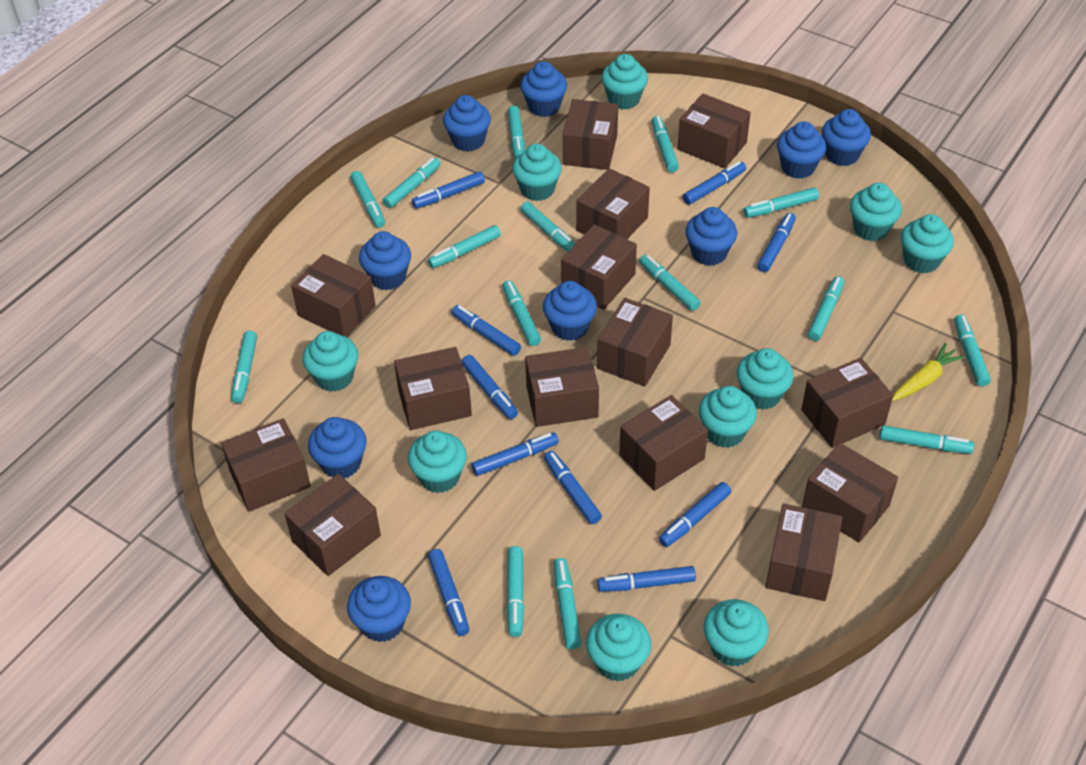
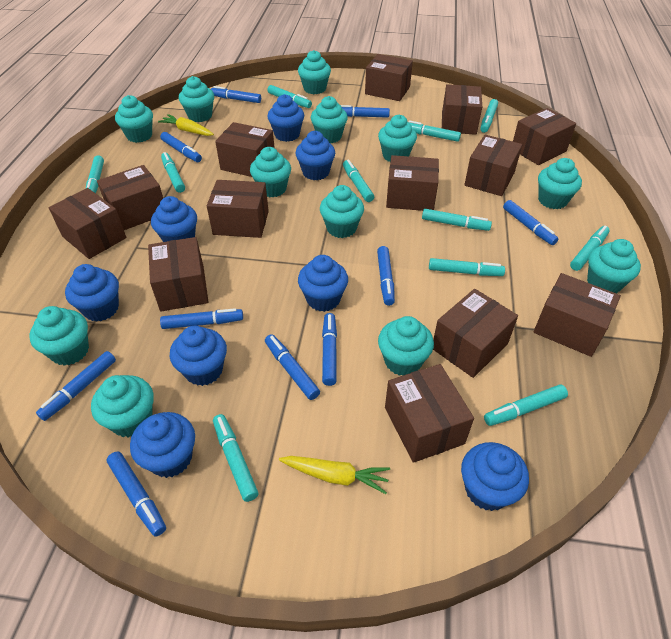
blue cupcake: [308,417,366,478] [347,576,411,642] [359,231,411,290] [443,95,491,151] [520,61,567,117] [543,281,597,341] [685,207,737,266] [777,121,826,179] [822,109,871,166] = 9 -> [65,264,119,322] [130,412,195,478] [151,196,197,242] [170,326,227,386] [267,94,304,142] [295,131,335,180] [298,255,348,312] [461,442,529,511] = 8
brown box: [221,418,311,512] [284,474,381,576] [291,254,376,337] [394,347,472,430] [525,347,599,427] [561,224,637,310] [563,99,618,170] [576,168,650,239] [597,298,673,387] [619,395,708,491] [678,93,751,169] [765,504,843,601] [801,358,893,448] [802,443,898,543] = 14 -> [49,188,126,259] [97,165,163,230] [148,237,209,311] [207,180,269,238] [215,122,275,177] [365,54,413,101] [385,364,474,463] [386,155,439,211] [433,289,518,378] [442,84,482,135] [464,135,522,196] [513,108,576,165] [534,273,621,357] = 13
turquoise cupcake: [303,331,358,392] [408,431,467,493] [512,144,562,201] [586,614,651,682] [601,54,648,109] [699,386,757,448] [704,599,769,667] [737,348,793,410] [850,183,902,241] [901,214,954,274] = 10 -> [29,306,89,366] [91,375,154,438] [115,95,153,143] [179,76,214,122] [250,147,291,197] [298,50,331,94] [311,96,348,143] [320,185,364,238] [378,115,417,162] [378,316,434,375] [538,158,582,209] [587,239,641,294] = 12
turquoise marker: [231,330,257,403] [350,171,385,228] [383,158,441,208] [428,225,501,268] [502,280,541,346] [506,546,524,637] [508,106,525,159] [520,202,575,252] [554,558,581,649] [639,255,701,311] [652,116,679,172] [744,188,819,218] [808,276,844,341] [880,425,974,454] [954,315,991,387] = 15 -> [86,155,104,193] [161,152,185,193] [213,414,258,502] [267,85,312,108] [343,160,374,202] [408,120,461,142] [422,209,492,231] [429,258,505,276] [480,99,498,133] [484,384,568,426] [570,226,610,271] = 11
yellow carrot: [892,343,965,401] = 1 -> [158,114,214,136] [279,456,390,494] = 2

